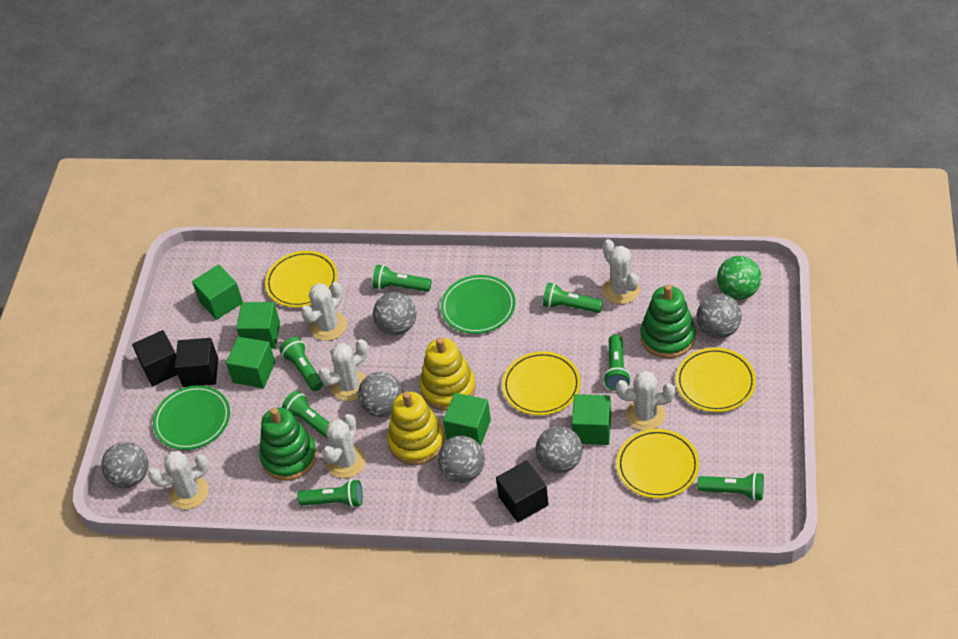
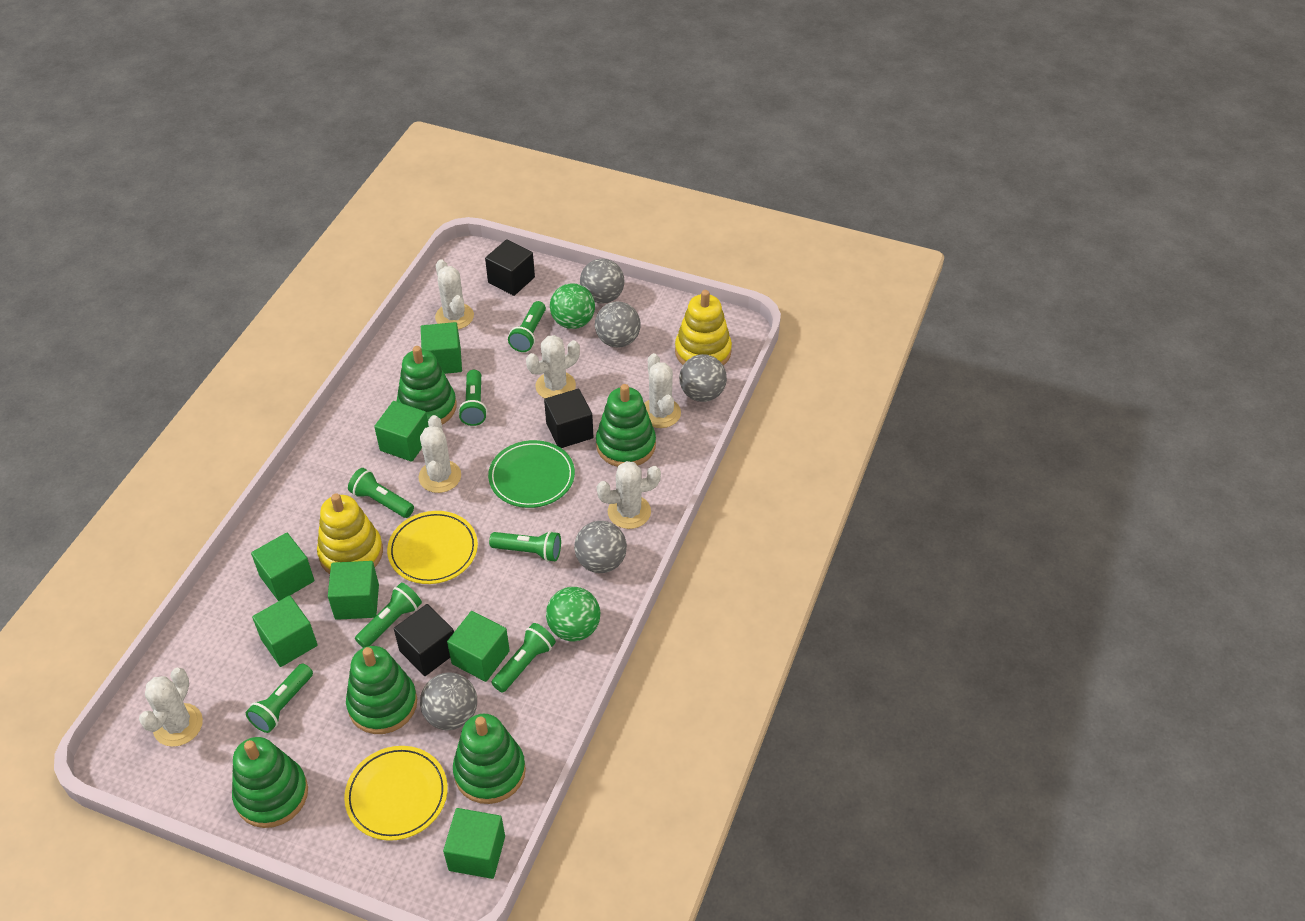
green ball: [717,256,761,300] = 1 -> [546,587,600,641] [550,283,595,329] = 2
green cube: [192,265,243,320] [226,337,275,388] [236,302,280,348] [443,393,491,446] [572,394,611,445] = 5 -> [251,533,314,601] [252,595,318,667] [328,561,379,620] [374,401,429,462] [421,322,462,374] [443,808,505,879] [447,611,510,682] = 7
green plate: [153,385,230,450] [441,275,516,334] = 2 -> [488,440,575,508] = 1
green stacking toy: [259,408,317,481] [640,284,696,358] = 2 -> [232,737,308,828] [346,646,417,734] [397,346,457,424] [453,714,526,804] [596,384,656,467] = 5
grey ball: [101,442,149,488] [358,372,403,417] [373,292,416,335] [438,436,485,483] [536,426,583,473] [697,294,742,338] = 6 -> [420,672,477,730] [574,521,627,573] [580,259,624,304] [595,301,641,348] [679,354,727,402] = 5
yellow plate: [265,251,338,307] [502,351,581,416] [616,429,699,499] [676,347,756,412] = 4 -> [344,746,448,841] [387,511,478,584] = 2

